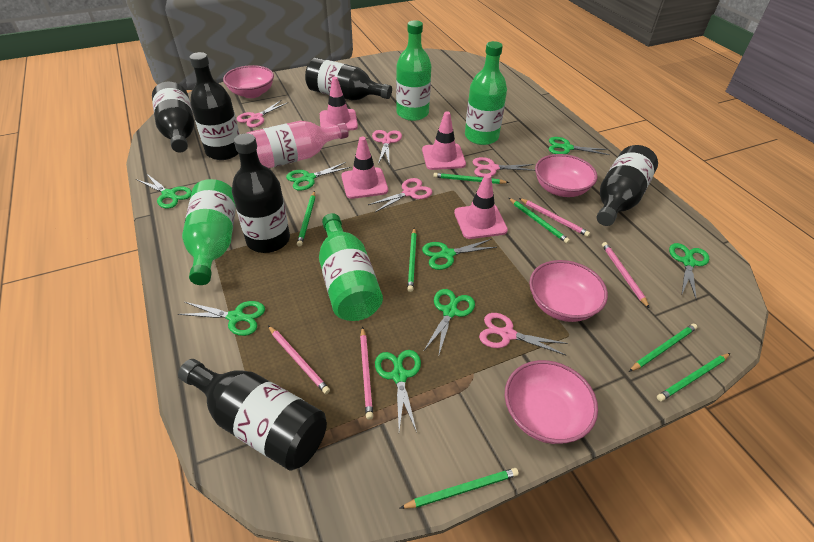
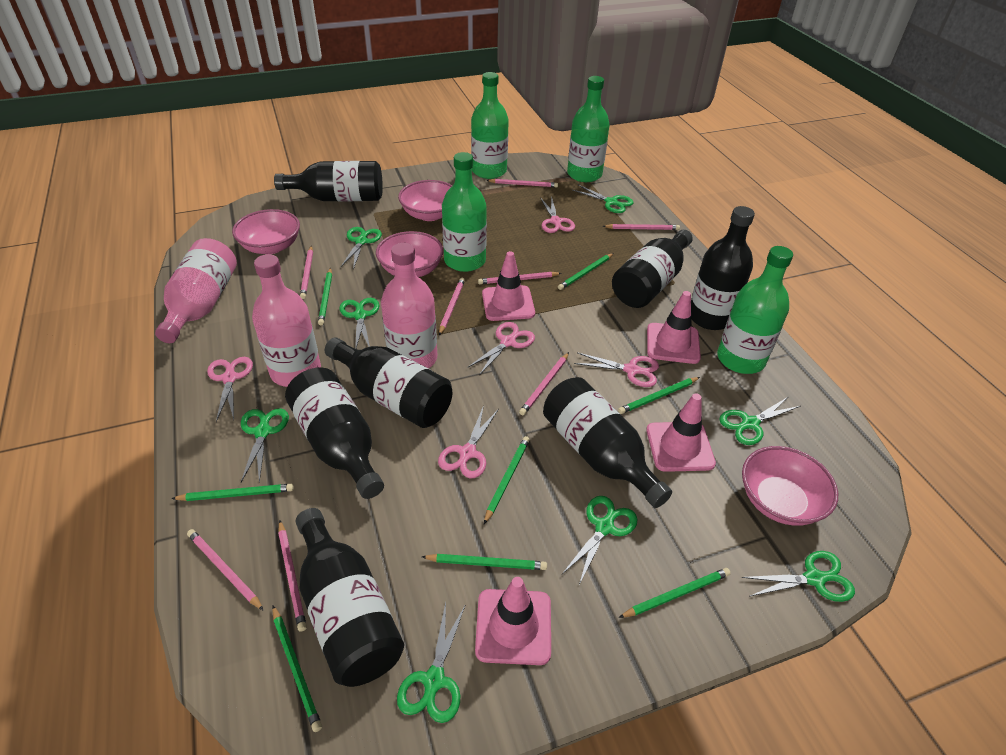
black bottle: [152,82,195,152] [178,359,327,470] [190,52,240,160] [232,133,290,253] [305,57,392,100] [597,145,658,226] = 6 -> [274,161,383,202] [285,367,384,499] [295,508,404,687] [325,337,452,428] [543,377,672,508] [612,230,693,308] [691,206,755,330] = 7
green pencil: [297,191,315,247] [400,468,519,509] [407,227,417,292] [433,173,509,184] [509,198,570,244] [629,324,697,372] [657,353,730,401] = 7 -> [171,484,294,501] [272,606,322,732] [318,268,332,325] [422,554,547,570] [484,436,530,524] [558,253,614,290] [618,377,700,414] [619,568,730,618] = 8
pink bottle: [247,121,349,168] = 1 -> [155,238,237,343] [252,254,321,387] [381,243,437,369] = 3
pink pencil: [268,325,330,394] [360,327,373,420] [519,198,590,237] [602,242,650,309] = 4 -> [187,529,264,611] [278,521,307,632] [300,246,313,299] [439,278,465,335] [478,272,561,284] [486,179,558,187] [519,352,569,415] [603,224,680,230] = 8

